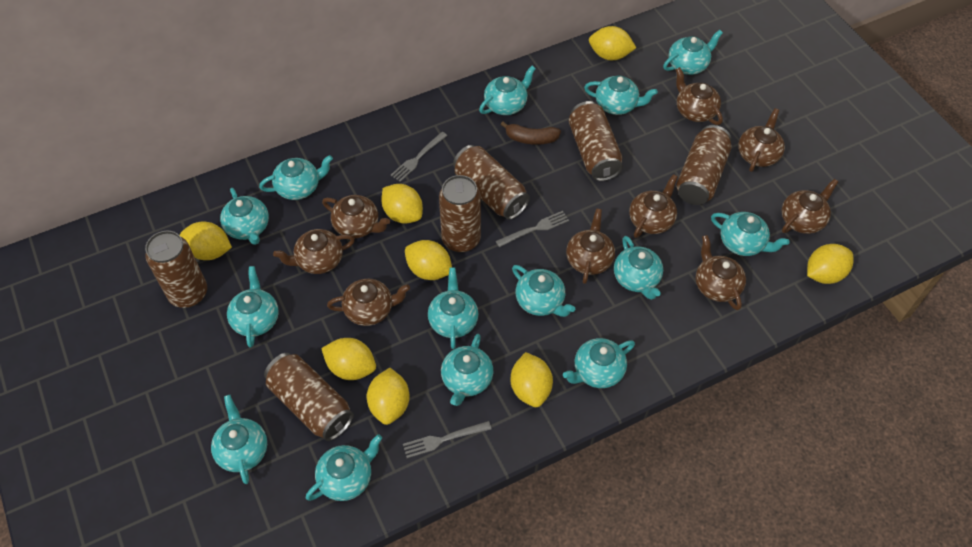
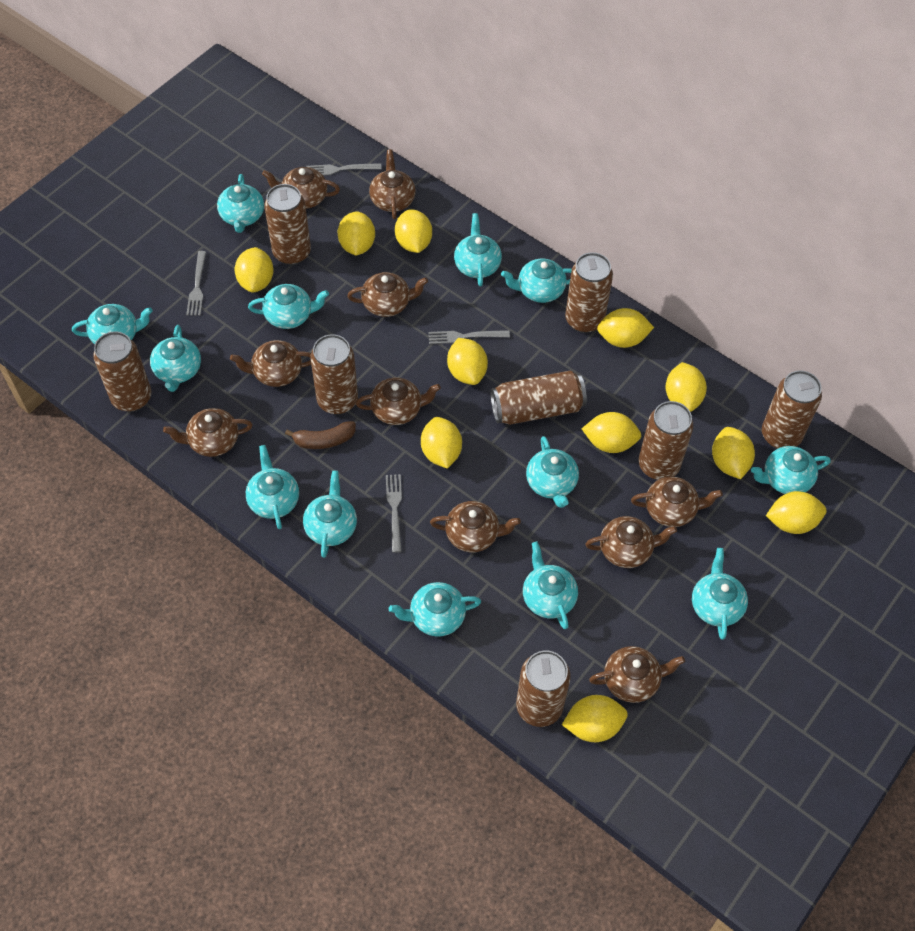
brown can: [145,231,207,308] [264,353,354,441] [439,175,481,253] [453,145,530,220] [569,101,623,181] [676,125,731,205] = 6 -> [93,332,151,412] [264,184,311,265] [310,334,358,415] [490,371,587,425] [516,651,571,727] [565,252,613,333] [639,401,693,480] [762,370,822,449] = 8
brown teapot: [273,229,355,274] [322,195,390,238] [327,279,410,326] [566,209,615,284] [629,174,678,238] [675,67,723,125] [696,235,746,310] [738,108,785,172] [782,179,838,234] = 9 -> [163,408,253,457] [230,340,311,387] [262,167,340,209] [347,272,428,317] [356,378,441,425] [369,149,416,219] [430,501,521,552] [585,516,677,568] [589,646,685,703] [631,476,723,527] = 10
grey fork: [391,132,447,182] [403,421,492,458] [496,211,569,247] = 3 -> [186,251,206,316] [306,163,382,176] [386,474,402,553] [428,330,510,344] = 4
turquoise teapot: [211,395,267,484] [220,188,269,245] [227,266,279,348] [259,155,333,200] [306,434,382,501] [428,268,478,349] [441,334,494,406] [479,66,536,115] [512,265,575,317] [563,338,635,388] [584,75,658,115] [614,236,663,300] [663,30,723,75] [711,212,790,256] = 14 -> [72,304,153,344] [150,325,201,392] [217,174,264,233] [246,445,299,529] [248,284,329,329] [303,470,357,558] [389,582,481,637] [454,213,502,286] [501,259,572,303] [523,542,578,629] [526,436,579,508] [692,548,748,640] [751,446,831,494] = 13
yellow lemon: [180,222,232,260] [321,338,376,380] [367,368,410,425] [381,184,423,224] [405,240,452,280] [511,352,553,407] [589,26,636,60] [807,244,854,284] = 8 -> [235,247,274,293] [338,211,375,256] [395,209,432,253] [421,417,462,469] [447,338,488,385] [562,695,628,742] [582,412,641,453] [597,308,654,348] [665,362,707,412] [712,427,755,479] [766,491,827,534] = 11

